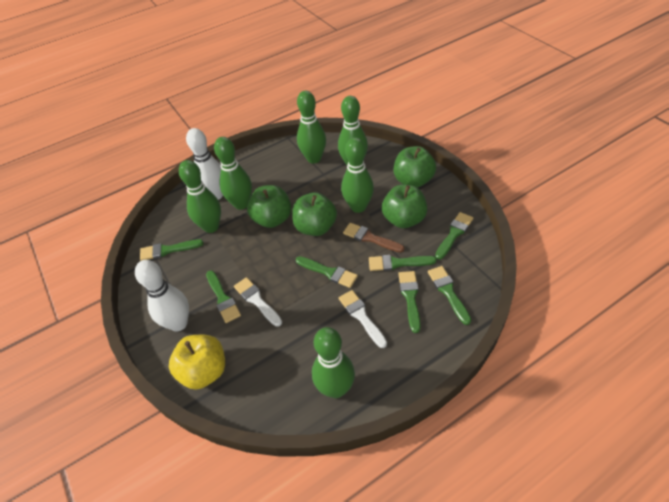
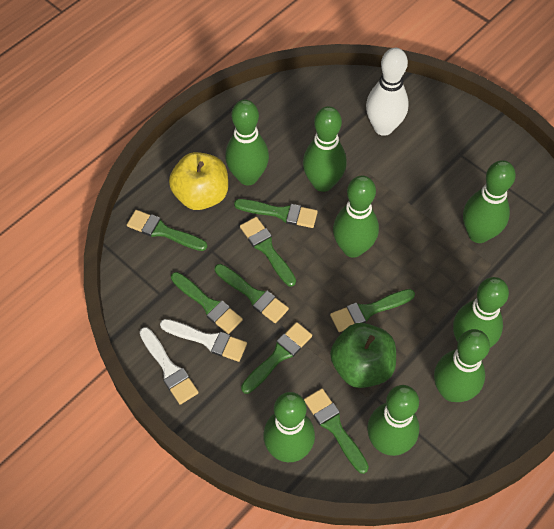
brown brush: [343,223,405,253] = 1 -> none = 0
green apple: [247,185,291,228] [292,192,337,236] [382,184,427,228] [394,146,436,188] = 4 -> [330,323,396,388] = 1
green bowling pin: [179,160,221,233] [214,137,252,210] [297,91,326,164] [312,327,355,398] [338,96,368,165] [341,138,374,213] = 6 -> [225,100,269,185] [263,392,315,462] [303,106,347,192] [333,176,379,258] [367,385,419,456] [434,329,490,402] [453,277,509,348] [463,160,516,243] = 8
green brush: [140,239,204,261] [206,270,241,323] [296,256,358,288] [369,255,437,271] [398,271,421,333] [428,266,471,325] [435,212,473,260] = 7 -> [127,210,208,251] [171,272,243,334] [215,264,289,323] [234,199,318,228] [240,217,296,287] [241,322,312,394] [304,388,369,474] [330,289,415,332] = 8
white bowling pin: [135,260,189,331] [186,128,223,200] = 2 -> [366,48,409,136] = 1

